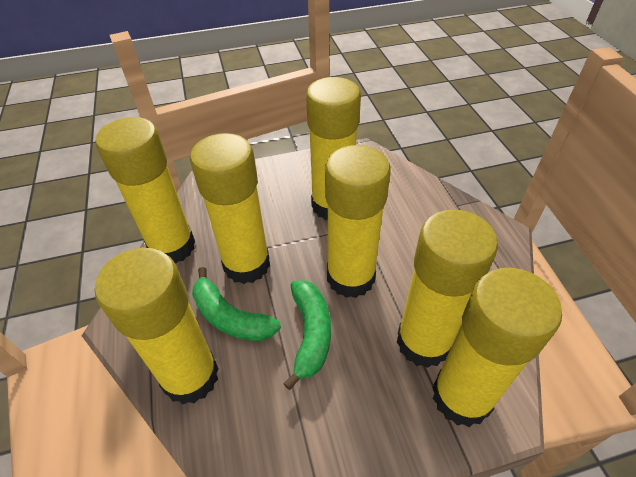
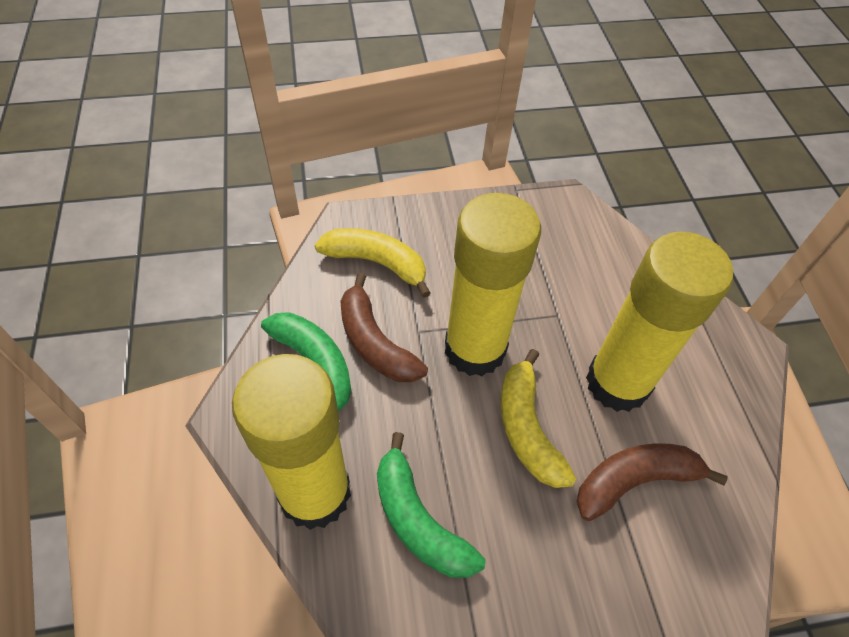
brown banana: none = 0 -> [341,273,428,382] [577,443,728,521] = 2
yellow banana: none = 0 -> [315,228,431,298] [501,349,576,488] = 2
yellow glue stick: [95,247,219,405] [96,117,195,264] [190,133,270,284] [306,77,361,220] [325,145,391,298] [397,209,498,368] [432,268,562,427] = 7 -> [232,354,351,530] [445,193,541,376] [586,231,733,412] = 3

